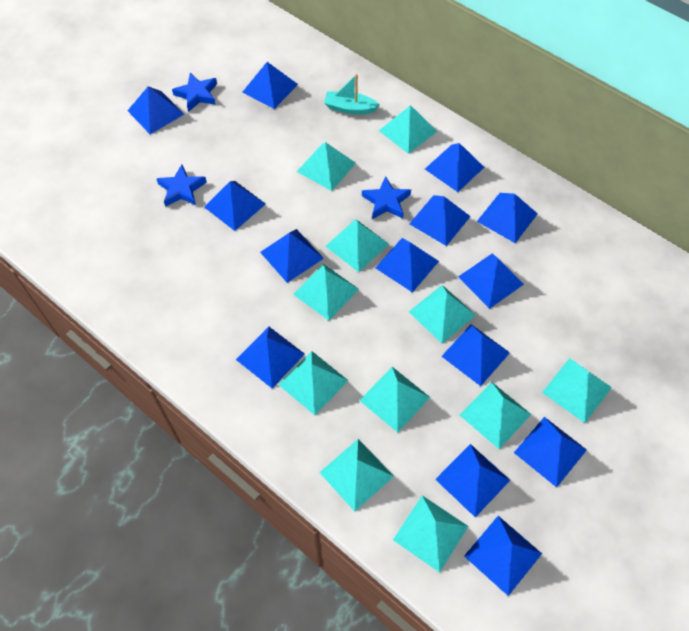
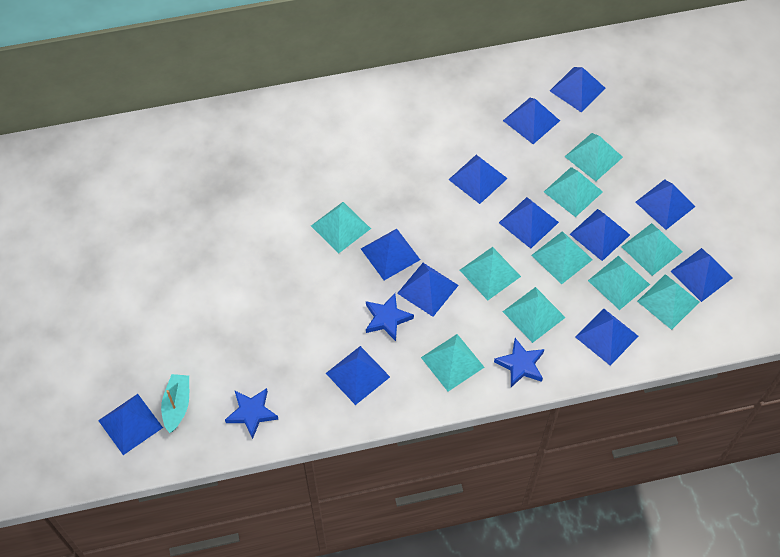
blue pyramid: [128,86,184,134] [204,181,266,231] [236,327,305,388] [242,62,298,109] [260,229,324,283] [375,238,439,293] [409,195,471,246] [425,143,484,192] [435,444,510,517] [441,324,510,386] [458,253,524,309] [464,516,542,596] [477,193,538,243] [514,417,587,487] = 14 -> [98,394,163,455] [326,346,390,405] [361,229,420,280] [397,263,459,317] [449,155,508,204] [499,197,559,249] [503,98,560,144] [550,67,605,113] [570,209,630,261] [575,308,638,366] [636,179,695,230] [670,248,732,302] = 12
turquoise pyramid: [278,351,349,415] [293,264,359,321] [297,142,356,191] [319,439,394,511] [326,219,389,272] [359,367,430,433] [379,105,437,154] [393,495,468,573] [409,285,476,343] [460,382,531,449] [542,358,612,423] = 11 -> [311,202,371,253] [421,334,485,391] [460,247,521,300] [503,287,566,343] [531,231,593,284] [544,167,603,217] [565,133,623,181] [588,256,650,310] [621,223,682,276] [637,274,699,330] = 10

